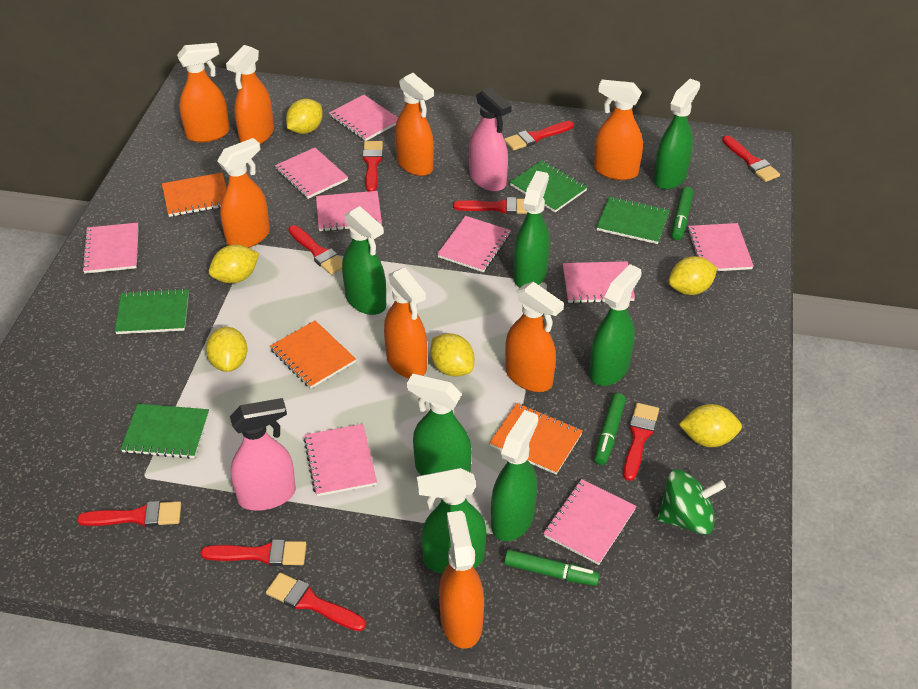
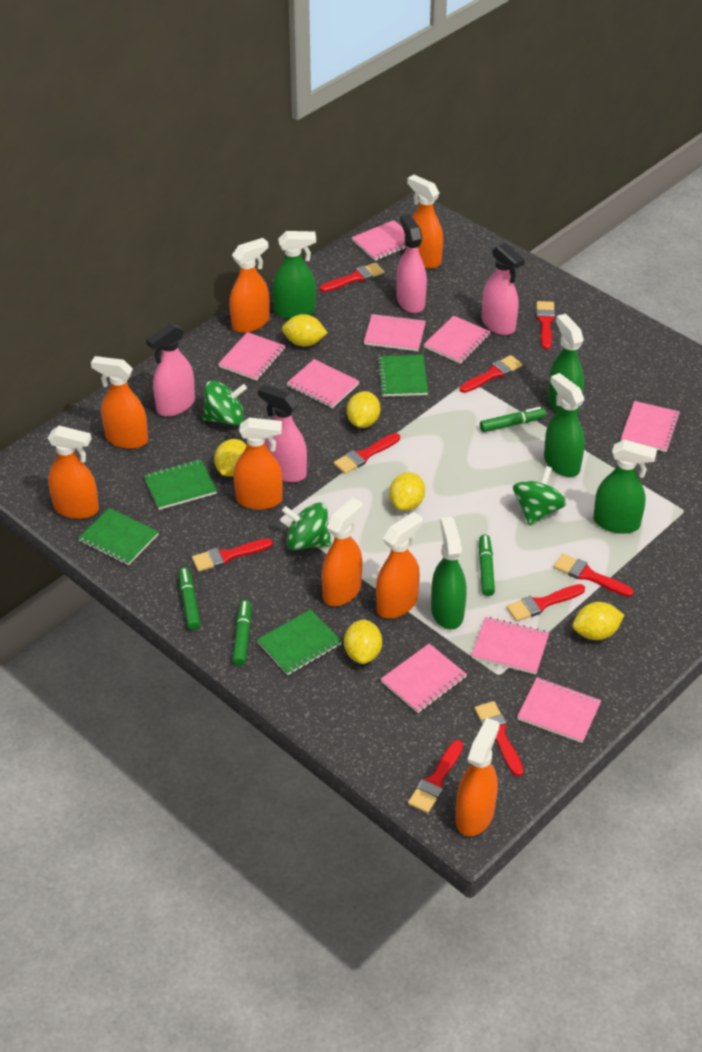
green marker: [504,549,600,586] [594,393,626,465] [672,187,693,240] = 3 -> [179,567,201,630] [232,600,251,666] [479,535,495,596] [480,407,546,432] = 4
green spinning top: [657,469,726,535] = 1 -> [202,380,247,425] [282,503,332,550] [513,466,567,526] = 3
green spray bottle: [342,206,386,315] [407,374,472,475] [417,468,486,574] [491,410,538,541] [513,171,550,288] [589,264,642,386] [654,79,700,190] = 7 -> [272,231,316,319] [431,517,467,630] [544,373,585,477] [548,314,584,414] [593,440,657,534] = 5
orange notebook: [162,172,227,217] [270,320,356,389] [489,403,583,475] = 3 -> none = 0
pink spray bottle: [230,398,296,511] [469,87,512,191] = 2 -> [146,323,195,416] [258,385,307,482] [396,214,427,313] [482,243,525,335] = 4

